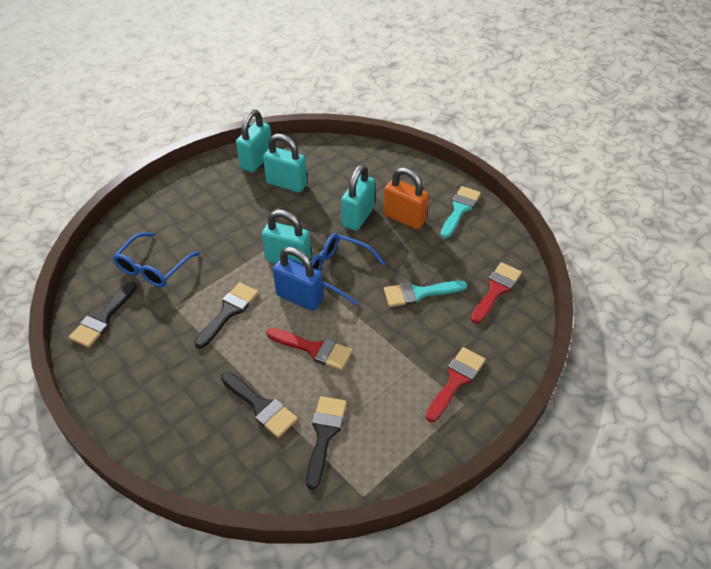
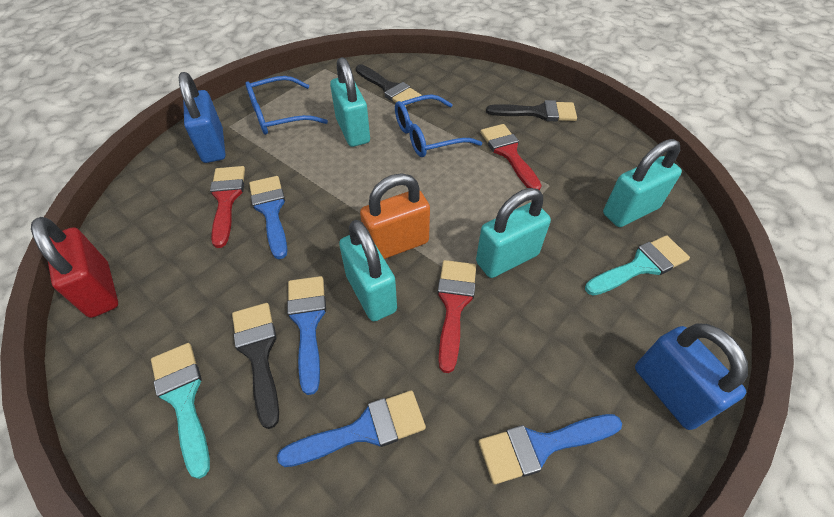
black brush: [69,281,137,348] [194,282,259,349] [221,372,298,438] [306,396,347,489] = 4 -> [232,303,279,429] [356,64,422,107] [486,100,577,121] = 3
blue brush: none = 0 -> [249,176,287,259] [277,390,426,467] [287,276,326,395] [478,414,622,484] = 4
blue padlock: [273,247,323,311] = 1 -> [179,72,225,163] [635,323,748,430] = 2
red padlock: none = 0 -> [31,217,118,318] = 1

